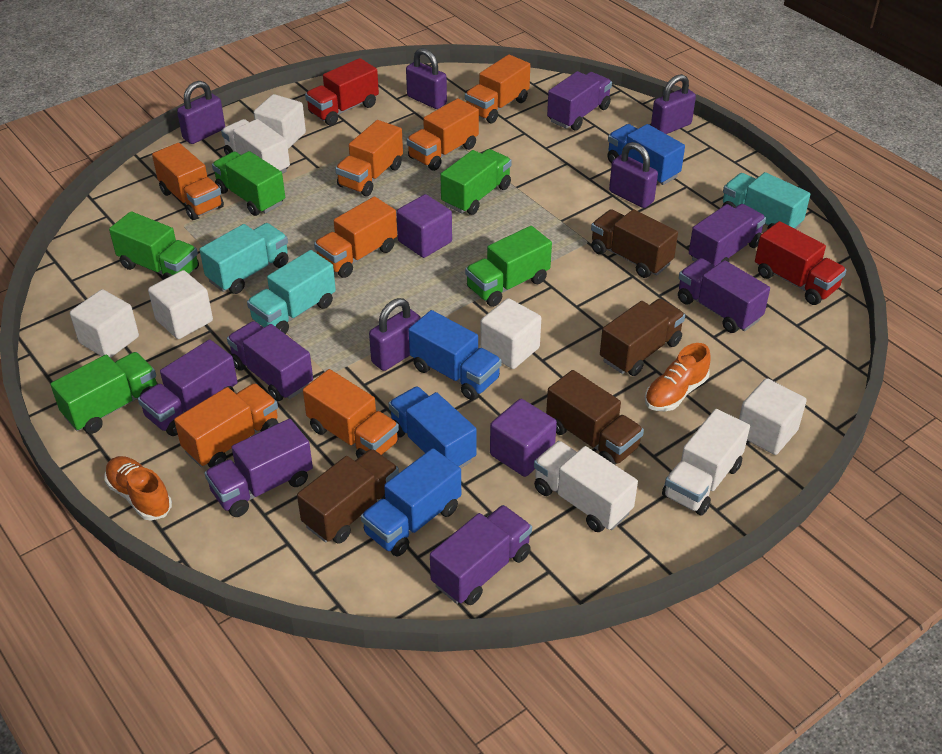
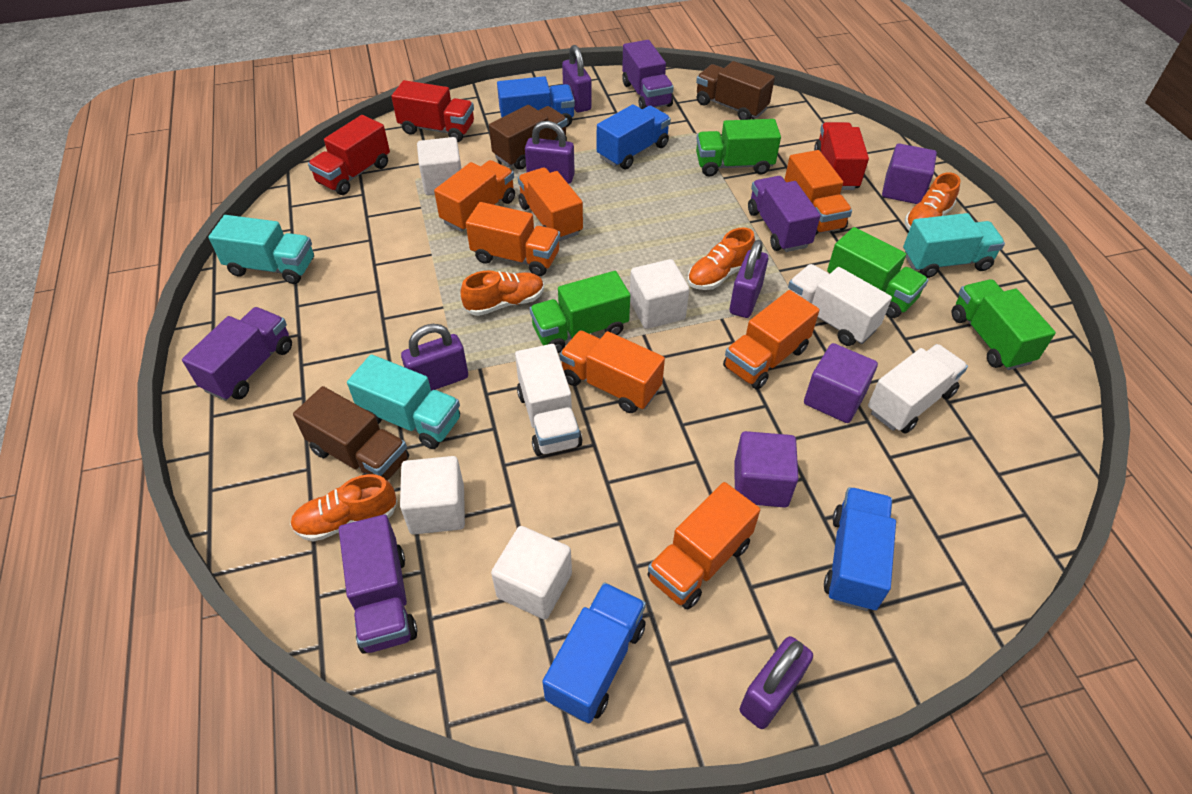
brown truck: [297,449,399,544] [546,370,644,465] [591,209,678,278] [600,299,685,376] = 4 -> [293,386,409,481] [489,105,567,170] [696,61,775,120] = 3
green truck: [50,352,157,434] [109,211,199,280] [212,151,285,216] [440,149,512,215] [465,226,552,307] = 5 -> [530,271,630,353] [696,119,781,176] [827,227,928,318] [952,279,1056,370] = 4
orange shoe: [105,456,172,521] [645,343,711,411] = 2 -> [290,474,397,542] [460,270,544,316] [688,227,755,290] [905,172,961,230] = 4
purple cube: [396,194,452,258] [490,399,557,477] = 2 -> [735,431,799,508] [804,343,878,423] [882,144,937,204] = 3
purple truck: [138,339,237,436] [205,419,313,517] [227,321,313,401] [430,505,532,605] [547,71,612,131] [678,258,770,333] [689,204,766,266] = 7 -> [182,307,292,401] [339,514,417,654] [622,40,674,109] [748,176,820,252] = 4
red truck: [305,58,379,126] [755,221,847,305] = 2 -> [308,115,390,195] [391,80,474,142] [814,122,869,190] = 3
white cube: [70,289,139,358] [148,270,213,339] [253,94,306,149] [480,298,541,369] [739,378,807,455] = 5 -> [400,456,465,534] [417,137,462,195] [491,526,572,620] [630,259,689,329] = 4

